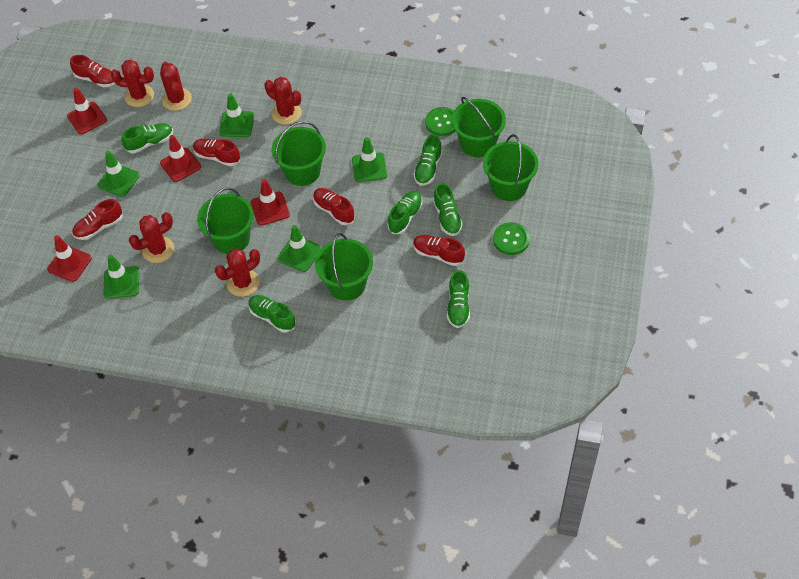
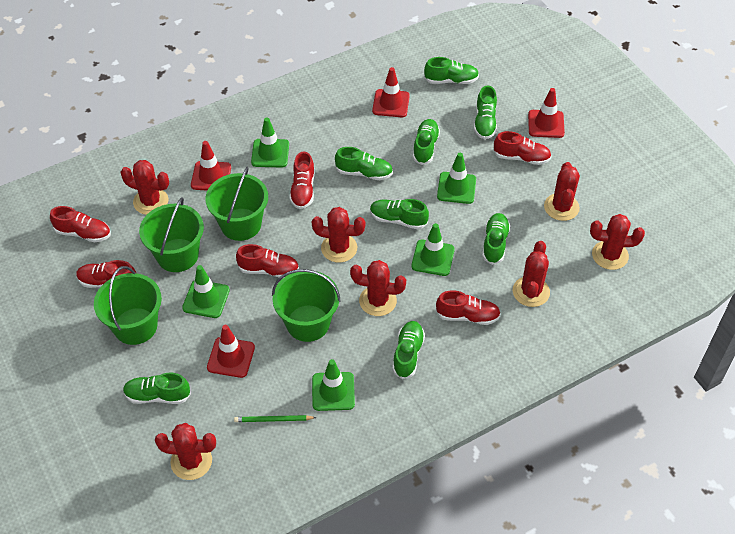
green bucket: [197,187,254,254] [272,121,326,186] [315,233,373,301] [452,97,506,158] [483,134,539,201] = 5 -> [94,266,162,345] [139,197,204,272] [206,167,268,241] [272,269,341,342] = 4
green button: [425,107,455,136] [493,222,530,255] = 2 -> none = 0
green pencil: none = 0 -> [234,415,316,422] = 1
green shoe: [121,123,173,153] [249,295,296,333] [387,191,423,234] [414,135,443,186] [433,183,463,236] [447,270,470,328] = 6 -> [123,373,191,404] [335,147,393,180] [370,199,429,229] [392,321,425,379] [413,119,440,165] [424,57,479,84] [474,85,497,139] [482,213,510,265] = 8
red cactus: [111,60,154,107] [129,212,174,263] [160,62,192,111] [215,248,260,297] [264,77,302,125] = 5 -> [121,160,169,215] [155,423,216,480] [312,207,365,263] [350,260,406,316] [513,241,550,307] [544,162,580,221] [590,214,645,270] = 7
red shoe: [70,55,115,87] [72,199,123,240] [193,139,240,166] [313,188,355,225] [413,235,465,266] = 5 -> [50,206,111,242] [76,260,136,288] [236,244,299,278] [289,152,315,209] [436,290,501,325] [493,131,552,165] = 6

